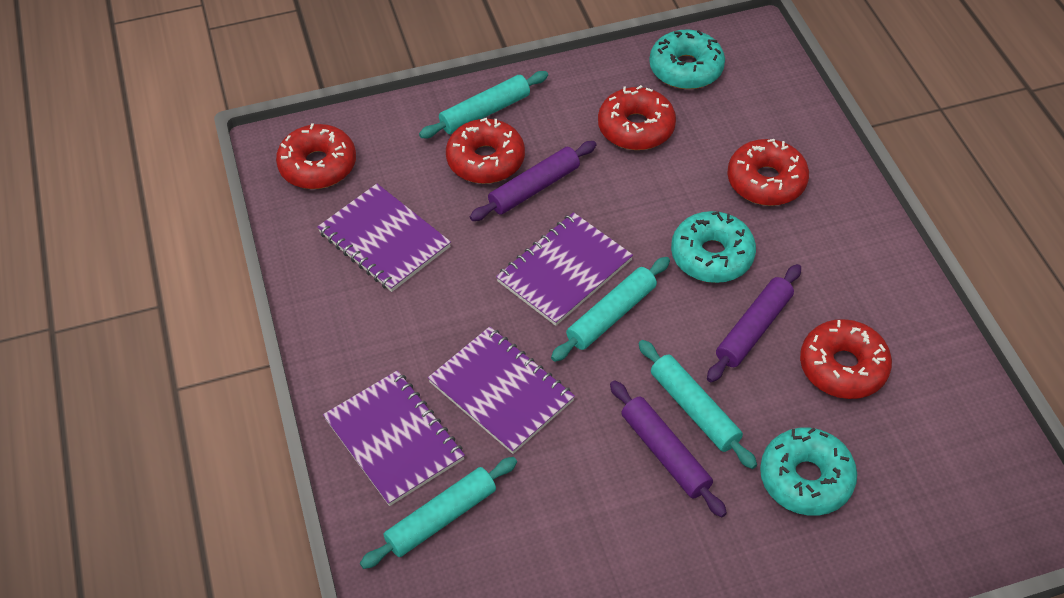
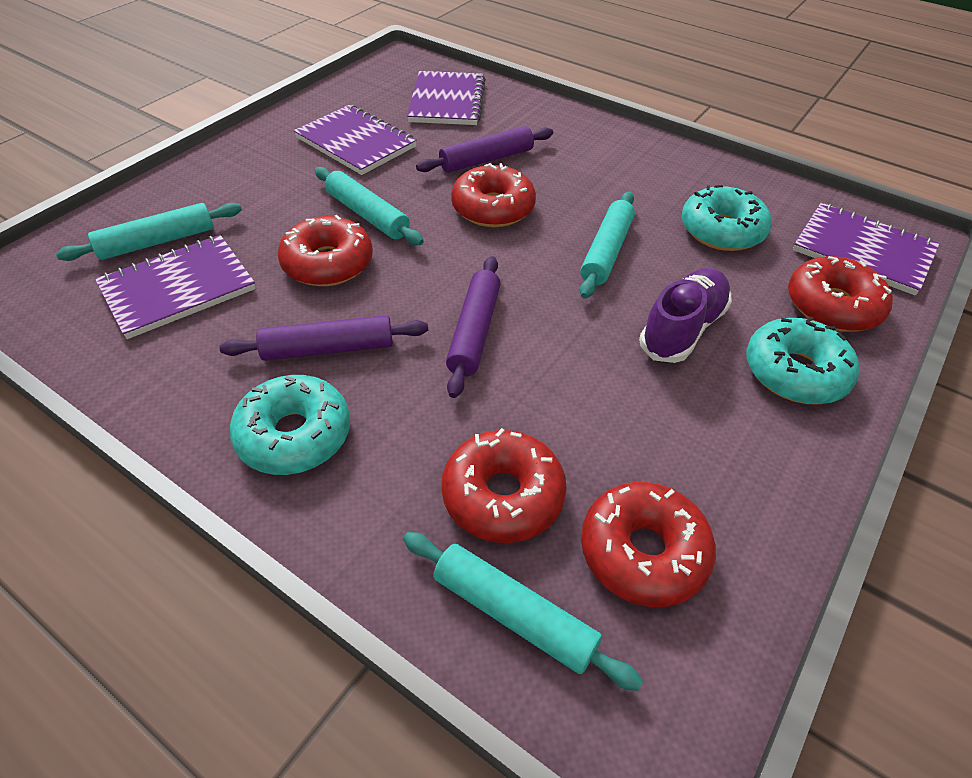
purple shoe: none = 0 -> [639,268,732,363] = 1

